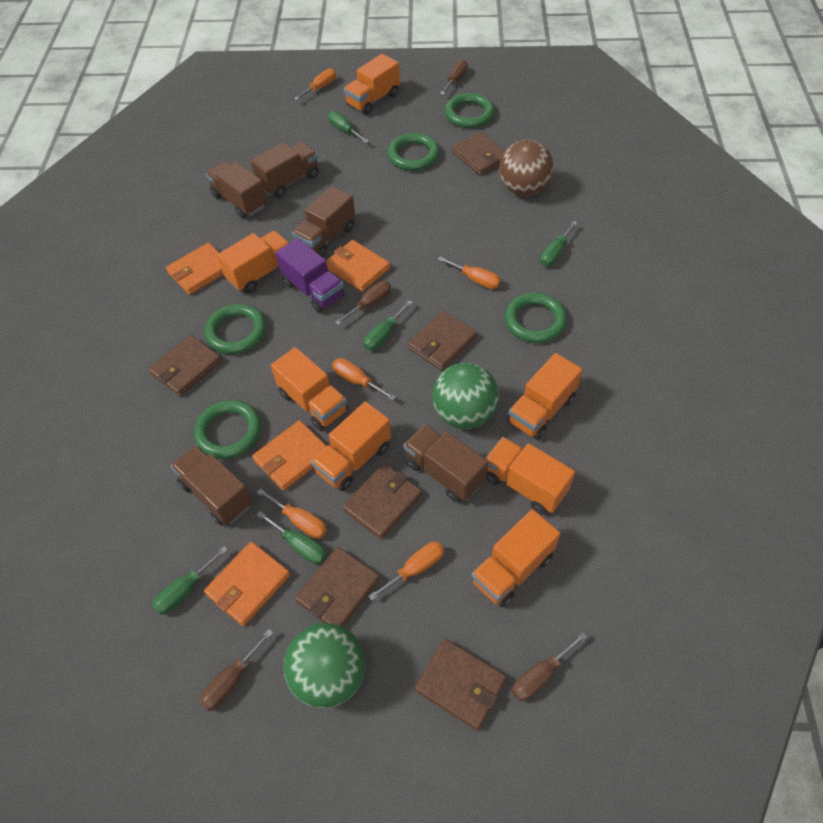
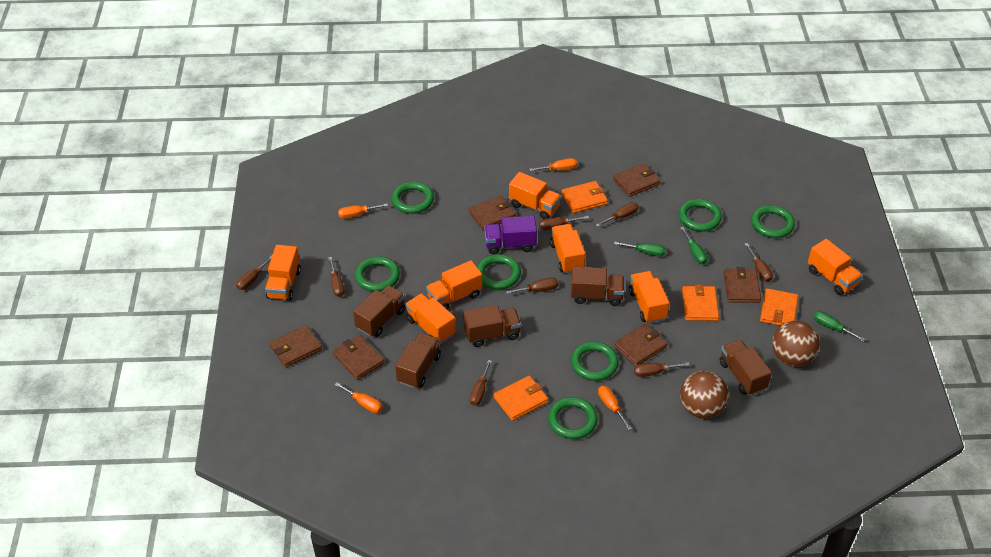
brown ball: [499,140,553,196] = 1 -> [680,371,729,419] [772,320,820,367] = 2
brown screwdriver: [199,629,273,711] [335,281,391,325] [440,60,468,95] [512,632,587,701] = 4 -> [236,256,272,290] [328,257,345,297] [470,360,492,406] [506,278,558,294] [539,216,589,230] [596,202,638,227] [634,362,690,377] [745,243,773,282] = 8
green ball: [283,623,365,708] [433,363,499,429] = 2 -> none = 0
green ring: [194,400,261,459] [204,304,266,354] [387,133,440,171] [444,93,495,128] [505,292,567,343] = 5 -> [355,256,400,292] [391,182,434,214] [477,254,521,289] [548,397,598,439] [571,341,619,381] [679,199,722,232] [751,205,795,238] = 7
green screwdriver: [152,546,228,615] [257,511,327,564] [328,111,369,143] [364,300,413,351] [540,221,578,266] = 5 -> [614,241,666,256] [680,227,708,264] [814,311,865,342] = 3
orange screwdriver: [257,489,327,539] [294,68,336,100] [332,358,396,401] [368,542,444,601] [437,257,501,289] = 5 -> [334,382,382,413] [338,203,388,219] [529,158,577,171] [598,386,632,430] = 4

